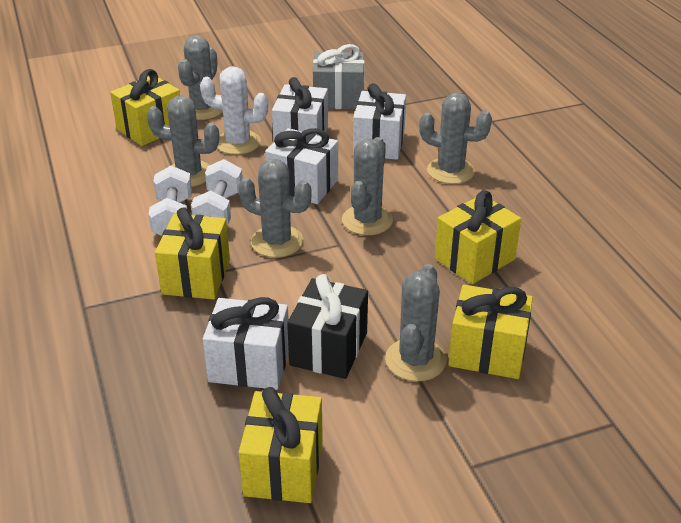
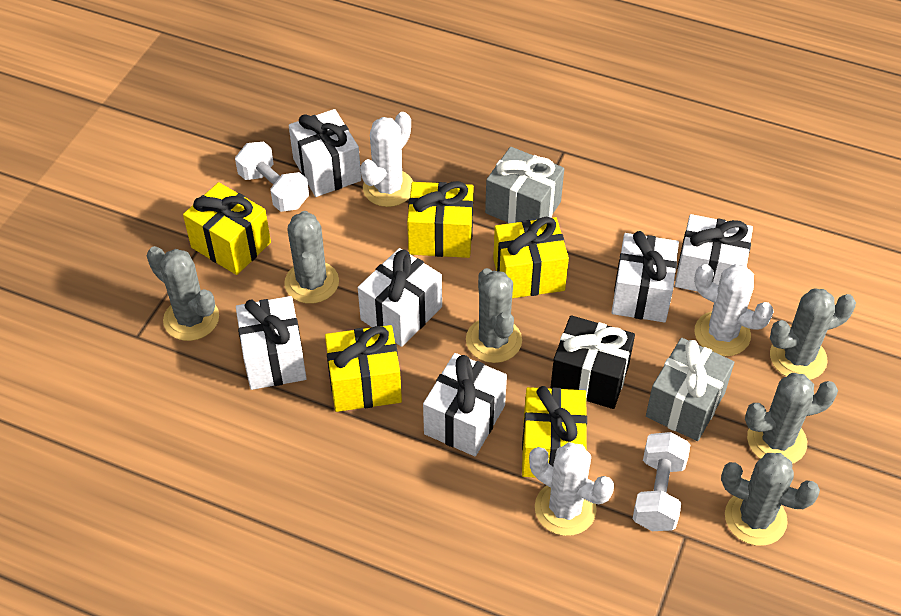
grey gift: [313,44,365,109] = 1 -> [485,147,564,223] [646,338,734,441] = 2
white cactus: [200,66,268,155] = 1 -> [360,112,413,207] [529,442,614,536] [694,264,774,356] = 3
white gift: [203,297,289,390] [265,128,338,204] [272,77,328,143] [353,83,406,160] = 4 -> [236,296,307,390] [289,109,361,197] [358,248,442,347] [423,353,507,456] [612,231,679,322] [675,214,753,291] = 6

